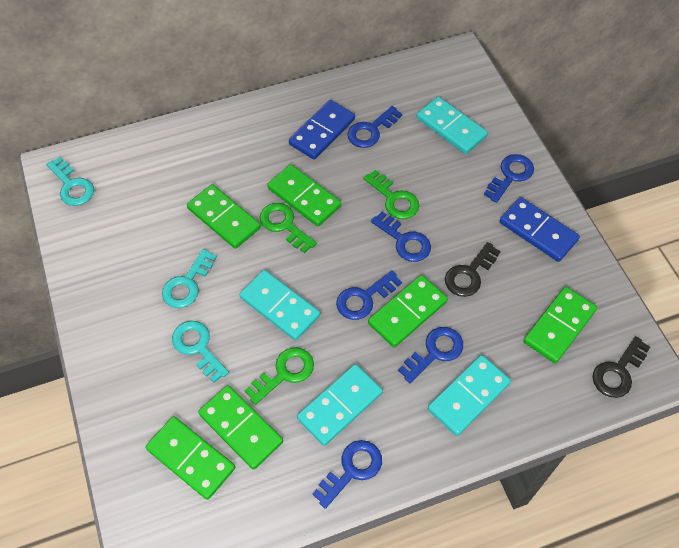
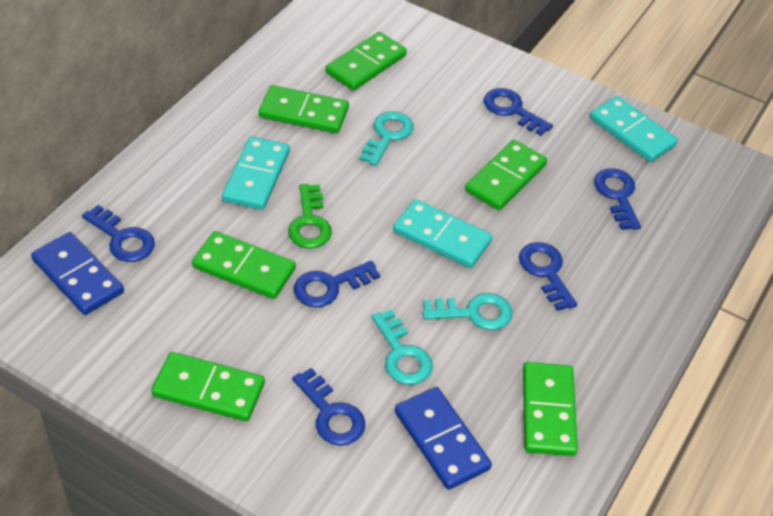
black key: [445,242,501,297] [593,336,650,398] = 2 -> none = 0
green key: [244,347,314,405] [260,203,317,253] [364,170,419,219] = 3 -> [288,184,332,249] = 1
turquoise domino: [239,270,320,341] [297,364,383,446] [417,97,488,154] [428,355,511,436] = 4 -> [222,136,290,210] [393,199,492,268] [590,96,678,162] = 3

